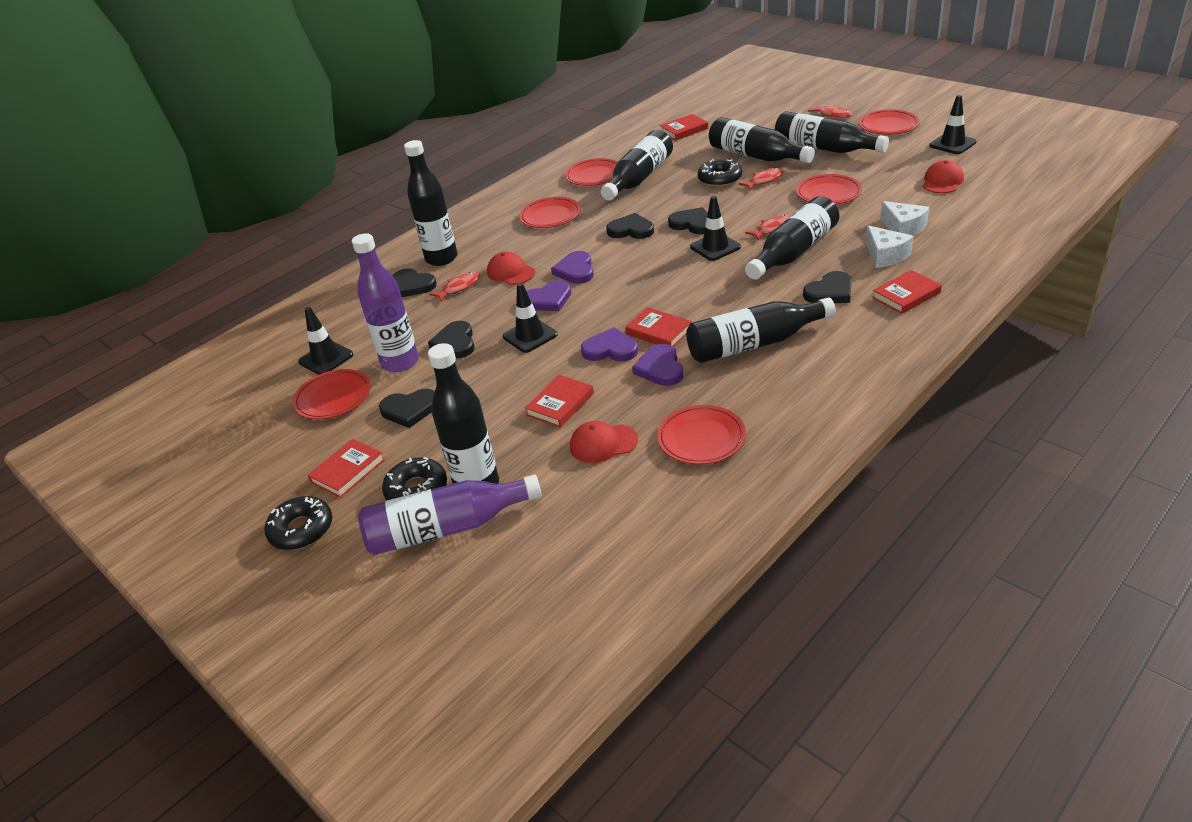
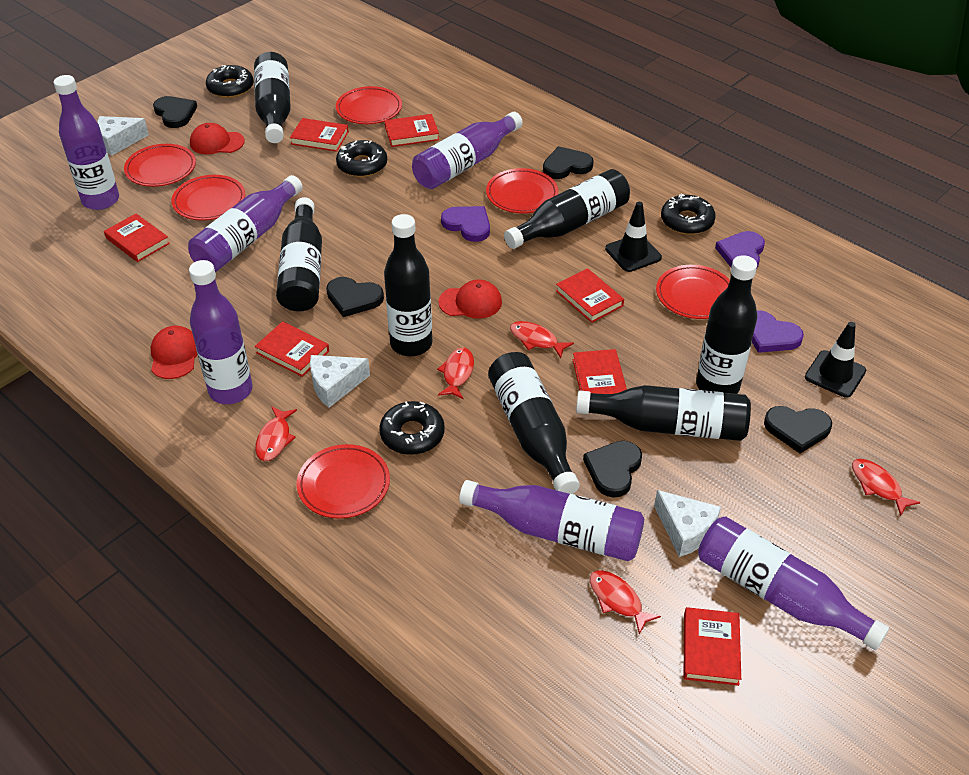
black donut: [264,496,332,550] [382,457,447,500] [698,159,742,187] = 3 -> [206,65,254,98] [336,140,387,177] [380,401,445,455] [661,193,716,235] = 4
black heart: [379,389,434,428] [393,268,437,297] [428,321,475,359] [606,213,654,239] [668,207,708,234] [803,271,852,303] = 6 -> [153,96,197,128] [326,277,384,317] [543,146,594,179] [583,441,642,498] [764,406,832,453] = 5
black traffic cone: [298,307,353,375] [503,283,557,353] [690,196,741,261] [929,95,977,154] = 4 -> [605,202,662,272] [805,322,866,398] = 2
purple bottle: [352,233,419,372] [358,475,542,555] = 2 -> [54,75,119,210] [188,175,303,272] [189,260,253,404] [412,112,523,189] [459,480,644,561] [698,516,889,650] = 6
purple heart: [527,280,571,311] [551,251,594,284] [581,327,638,362] [632,344,683,386] = 4 -> [441,206,490,242] [715,231,765,268] [752,310,804,353] = 3
red book: [308,439,385,498] [525,375,594,428] [625,307,692,347] [660,114,708,141] [872,270,942,314] = 5 -> [104,214,170,262] [255,321,329,377] [290,118,349,152] [385,114,439,147] [556,268,624,323] [573,349,627,394] [684,607,741,686] = 7
red fish: [429,272,480,302] [738,168,784,190] [745,215,791,241] [808,105,852,118] = 4 -> [255,406,297,461] [437,348,474,399] [510,321,574,358] [590,570,661,635] [852,459,920,516] = 5
white cheese: [866,225,914,268] [880,201,929,236] = 2 -> [97,116,149,156] [310,355,370,408] [654,490,721,557] = 3

